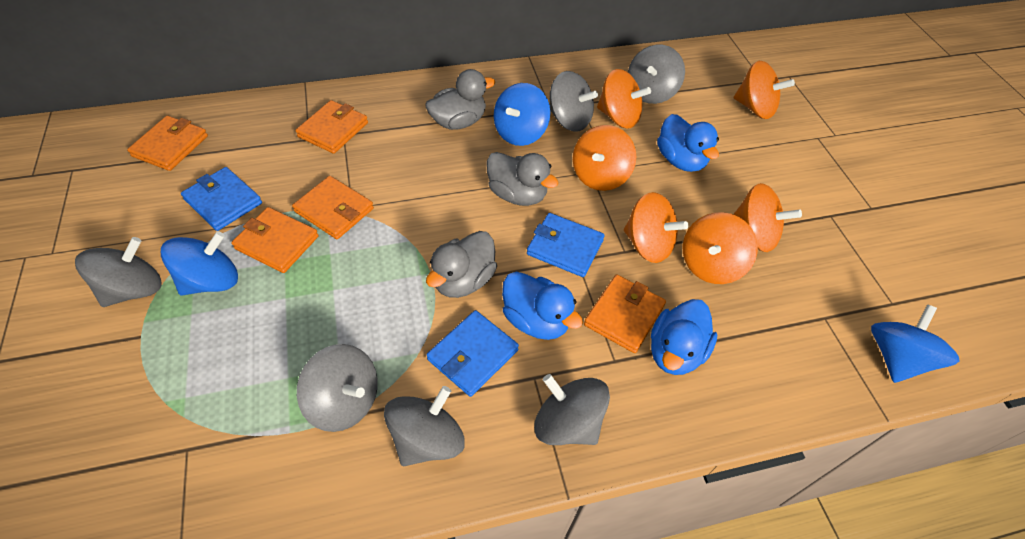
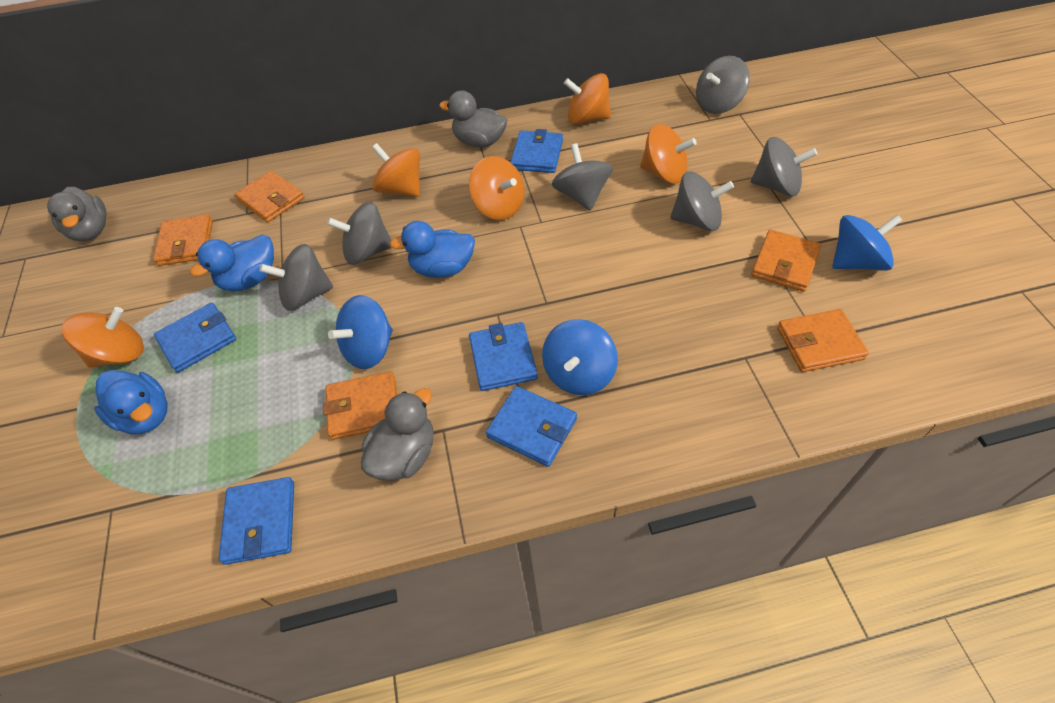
blue wallet: [181,167,262,231] [427,310,519,397] [527,213,604,277] = 3 -> [154,303,236,373] [219,477,294,565] [469,322,538,391] [486,386,577,467] [510,129,563,173] = 5
orange spinning top: [573,125,636,191] [597,69,651,129] [624,192,688,263] [683,212,758,284] [733,183,802,252] [734,61,795,119] = 6 -> [62,307,144,368] [372,143,420,197] [469,156,524,220] [564,73,611,124] [640,124,697,184] = 5

